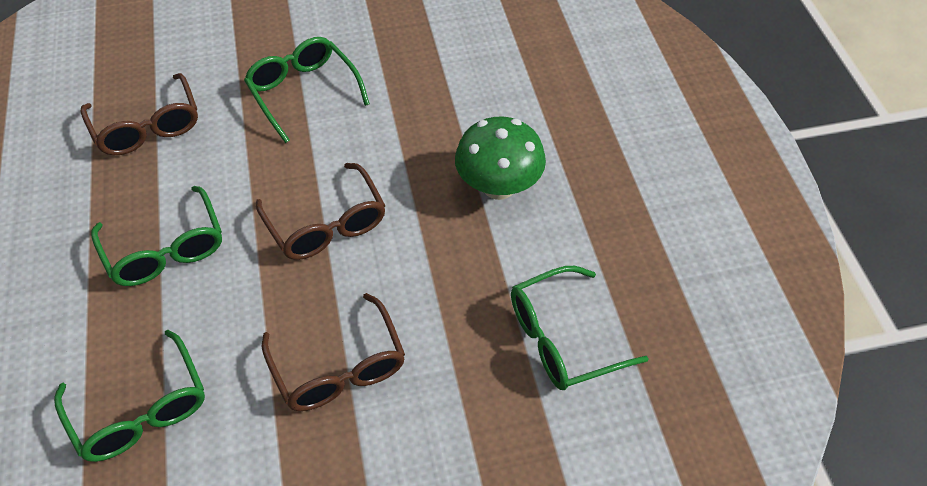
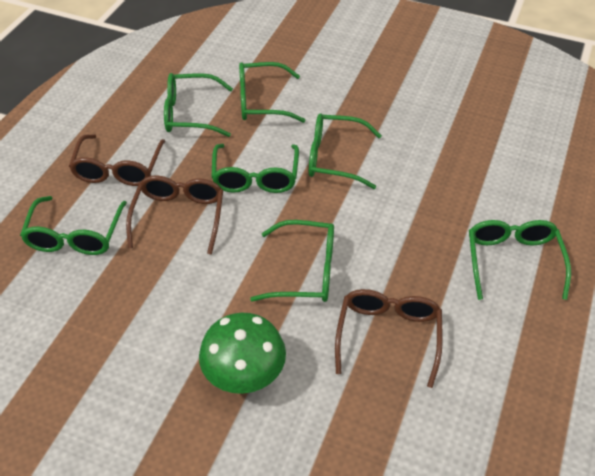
green glasses: [54,330,205,462] [91,186,222,286] [244,37,370,143] [511,266,649,390] = 4 -> [20,196,127,255] [164,73,233,137] [211,144,299,193] [239,62,306,123] [250,220,334,302] [309,113,382,189] [469,220,571,300] = 7

